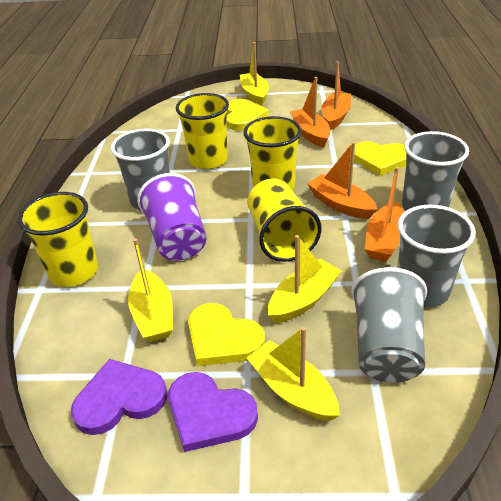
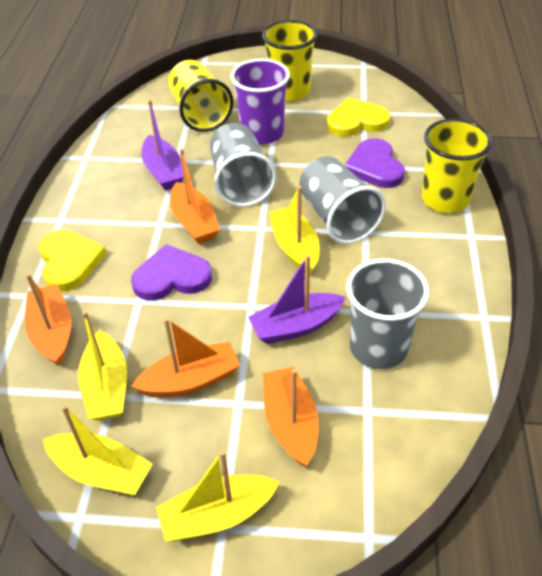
grey cup: [111,129,170,211] [351,267,427,383] [397,205,476,308] [402,131,469,210] = 4 -> [210,123,276,207] [299,156,386,244] [346,258,429,369] = 3
purple boat: none = 0 -> [142,100,184,190] [248,255,346,344] = 2
yellow cup: [18,192,98,287] [176,93,229,169] [243,116,302,191] [247,178,321,262] = 4 -> [168,60,233,132] [262,20,317,101] [421,119,492,213] = 3
yellow heart: [188,303,265,366] [226,99,269,131] [354,141,406,176] = 3 -> [39,230,107,292] [327,98,391,137] = 2

